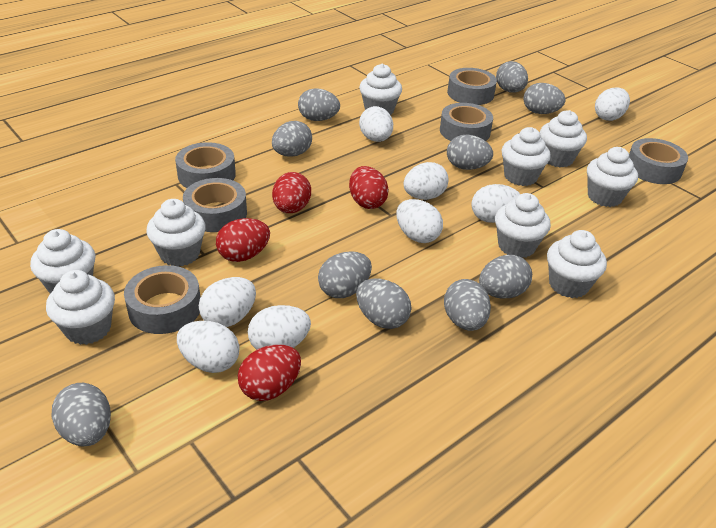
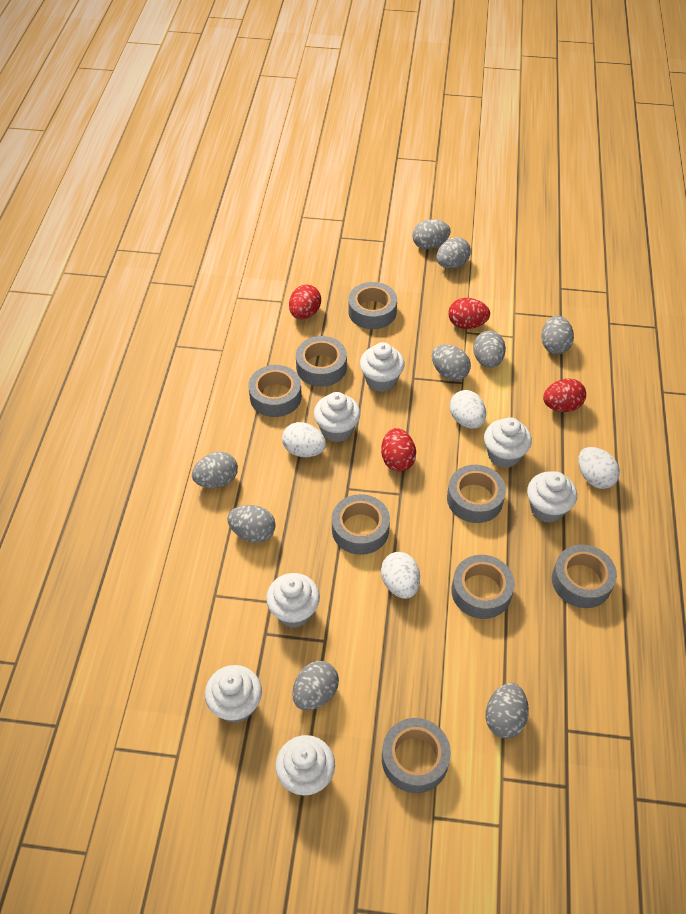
grey egg: [51,383,111,447] [272,121,312,157] [298,89,340,121] [318,251,372,298] [356,278,411,329] [444,279,491,331] [447,134,493,170] [479,255,532,299] [496,61,528,93] [523,83,565,114] = 10 -> [192,452,238,488] [227,505,276,543] [292,661,339,711] [412,219,451,249] [432,344,471,381] [437,237,471,269] [473,331,506,368] [486,683,529,738] [541,315,574,354] = 9
grey tape: [124,265,201,334] [175,142,236,188] [183,178,247,232] [440,103,493,141] [447,68,497,105] [629,138,688,184] = 6 -> [248,365,302,417] [296,336,347,387] [332,494,390,555] [348,282,397,329] [382,718,451,793] [447,465,506,523] [451,555,515,619] [552,545,617,608] = 8
white cupcake: [30,229,95,294] [46,270,115,345] [146,199,206,266] [359,64,402,115] [495,193,551,258] [502,127,551,186] [540,110,587,167] [547,230,607,298] [587,147,638,207] = 9 -> [205,665,262,723] [266,573,320,628] [275,735,335,796] [314,392,360,442] [360,342,405,392] [484,417,532,468] [527,471,577,523] = 7
white egg: [177,321,240,373] [199,277,256,327] [248,305,311,350] [359,106,393,142] [396,199,443,243] [404,162,449,200] [472,184,520,223] [595,87,630,121] = 8 -> [282,422,326,457] [381,552,420,599] [450,390,486,429] [578,447,620,489] = 4

